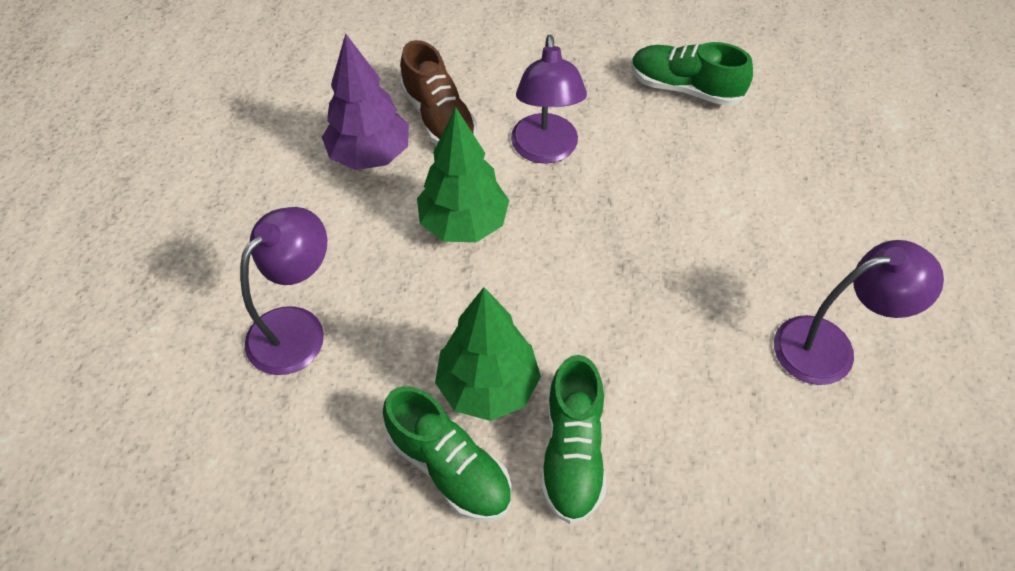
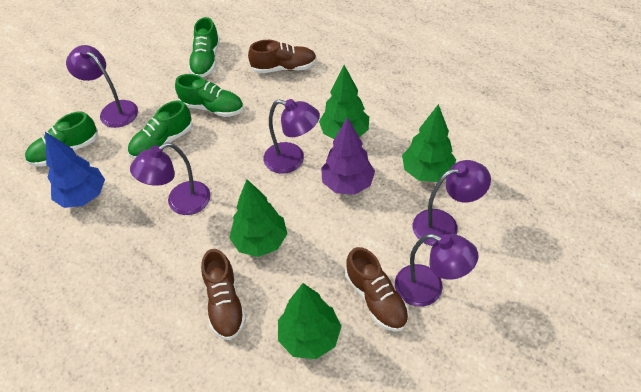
blue tree: none = 0 -> [45,132,105,208] = 1
brown shoe: [400,40,477,145] = 1 -> [201,249,246,340] [248,40,317,74] [345,247,409,332] = 3
green shoe: [383,386,511,521] [541,355,606,524] [631,42,753,106] = 3 -> [25,111,98,167] [128,100,193,159] [175,74,243,117] [188,17,220,77] = 4
green tree: [417,107,509,242] [435,287,541,421] = 2 -> [230,179,287,257] [278,283,342,359] [319,65,369,139] [402,104,456,182] = 4
purple lamp: [240,207,328,375] [511,35,587,164] [774,240,944,385] = 3 -> [66,45,138,128] [130,143,210,215] [264,99,320,174] [395,234,478,307] [413,160,491,246] = 5

